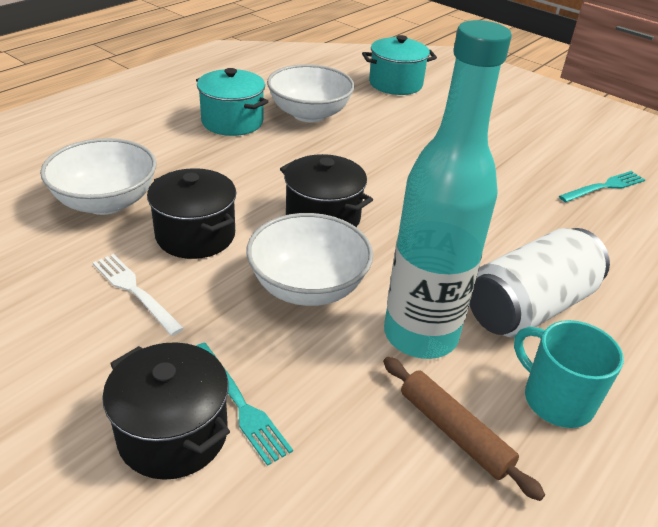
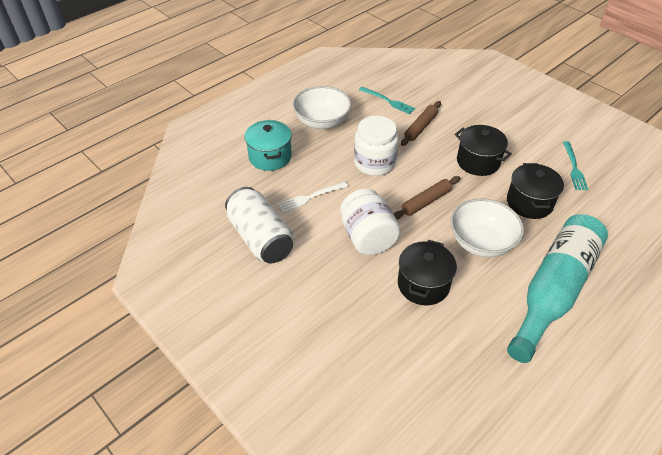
brown rolling pin: [383,357,545,501] = 1 -> [394,176,460,219] [401,101,441,146] = 2
turquoise mug: [514,320,624,428] = 1 -> none = 0
turquoise pot: [196,68,268,136] [362,35,437,95] = 2 -> [244,120,292,171] = 1
white bowl: [40,138,156,215] [246,213,373,306] [267,64,355,122] = 3 -> [293,86,351,129] [450,198,524,257] = 2
white jar: none = 0 -> [340,189,401,255] [354,116,399,176] = 2

